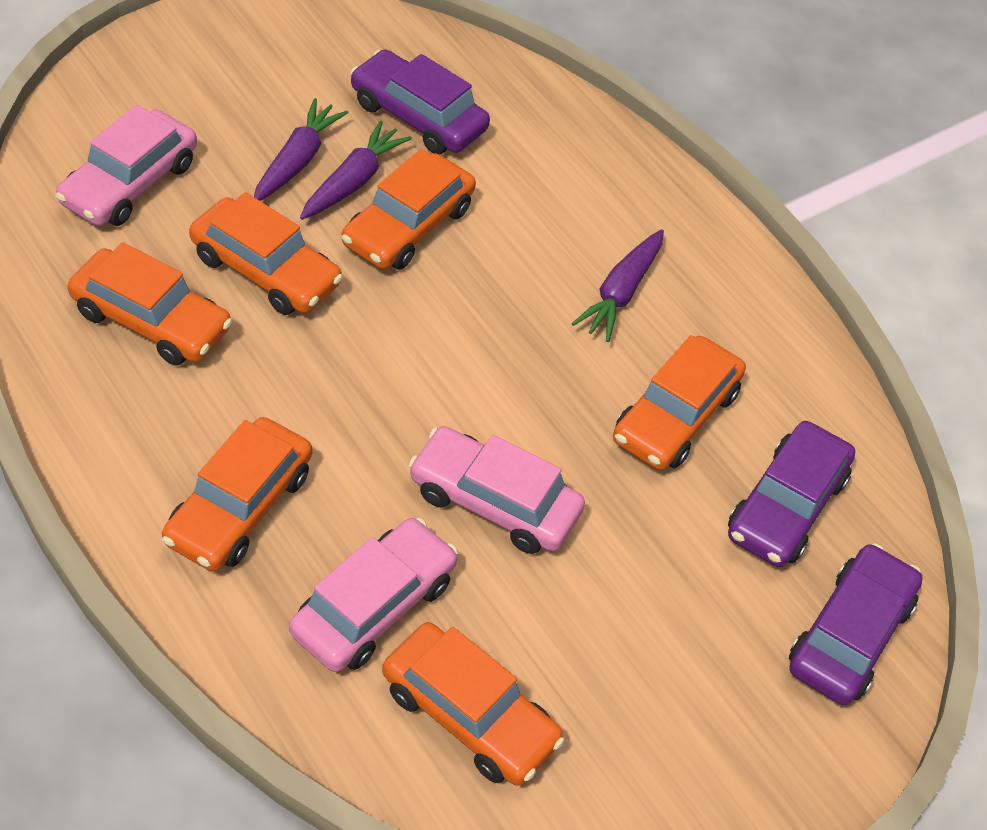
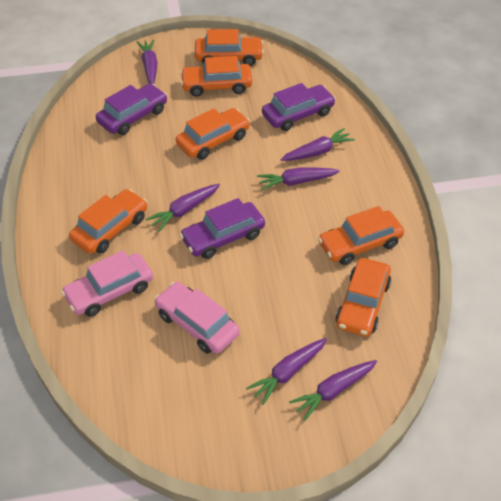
pink car: [55,105,197,226] [289,518,458,672] [409,426,585,554] = 3 -> [61,250,153,317] [154,282,240,354] = 2
purple carrot: [254,98,348,201] [300,121,412,220] [572,229,664,342] = 3 -> [137,39,157,84] [146,184,220,232] [246,338,327,405] [257,168,340,190] [280,128,355,161] [289,360,377,421] = 6

